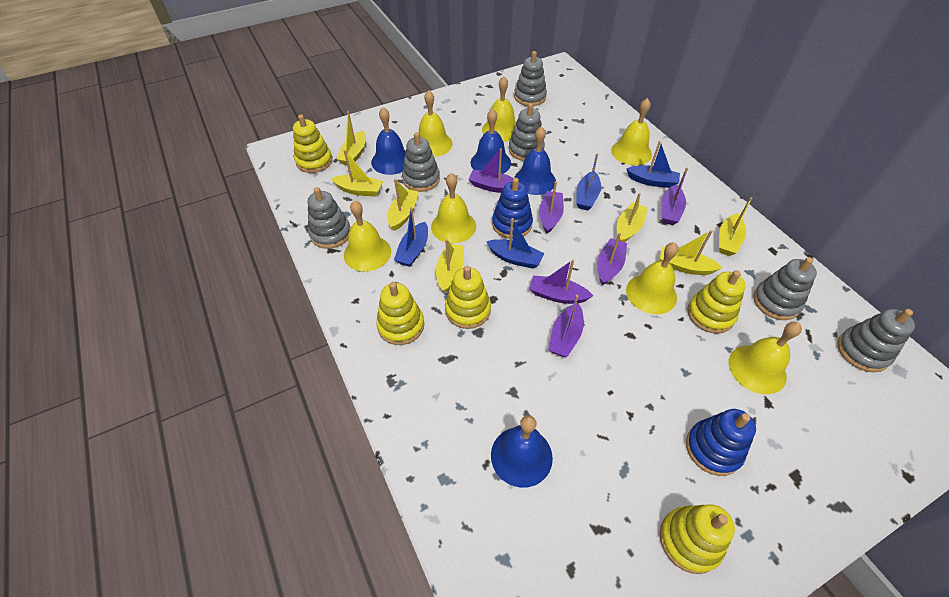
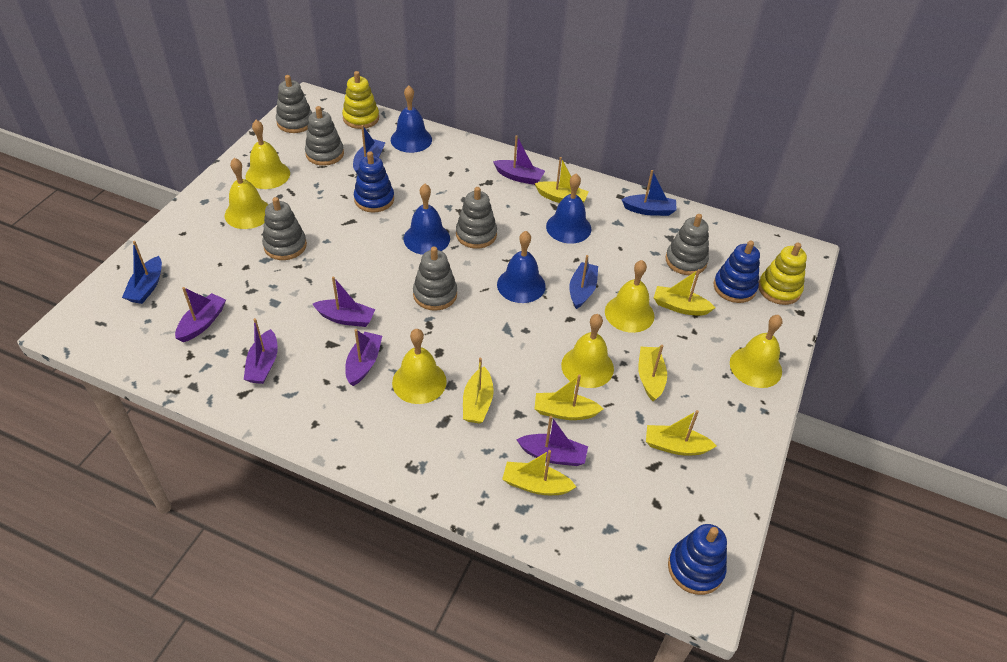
blue stacking toy: [492,178,533,239] [686,409,756,476] = 2 -> [354,151,394,213] [668,524,727,595] [714,241,760,303] = 3
yellow bell: [344,200,391,271] [419,90,453,157] [431,173,476,243] [482,76,516,142] [611,98,652,165] [626,242,678,314] [729,322,802,394] = 7 -> [225,158,269,229] [245,120,290,189] [392,329,447,404] [561,314,614,388] [605,260,654,333] [730,315,782,388] = 6
yellow stacking toy: [293,114,333,173] [376,282,424,345] [445,266,491,329] [660,504,735,574] [687,270,746,334] = 5 -> [342,71,379,129] [759,243,807,305] = 2

